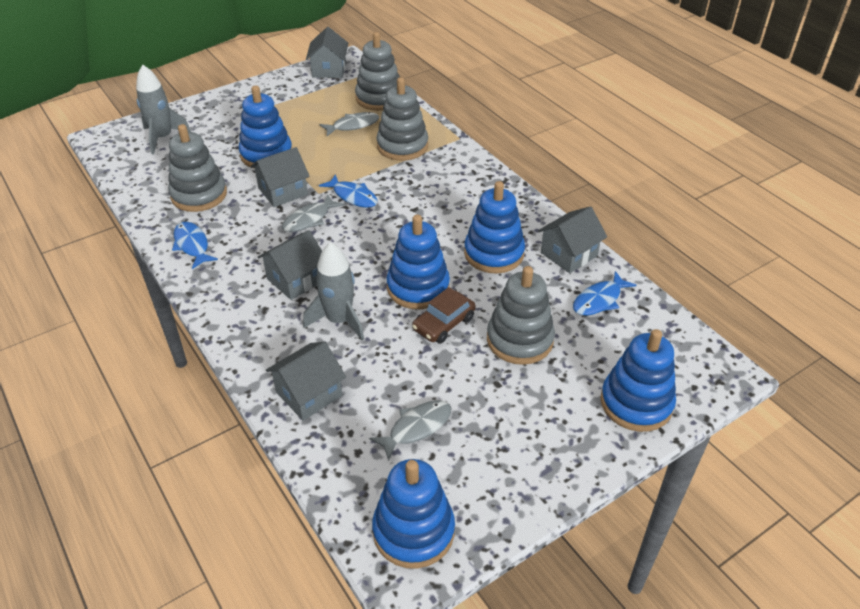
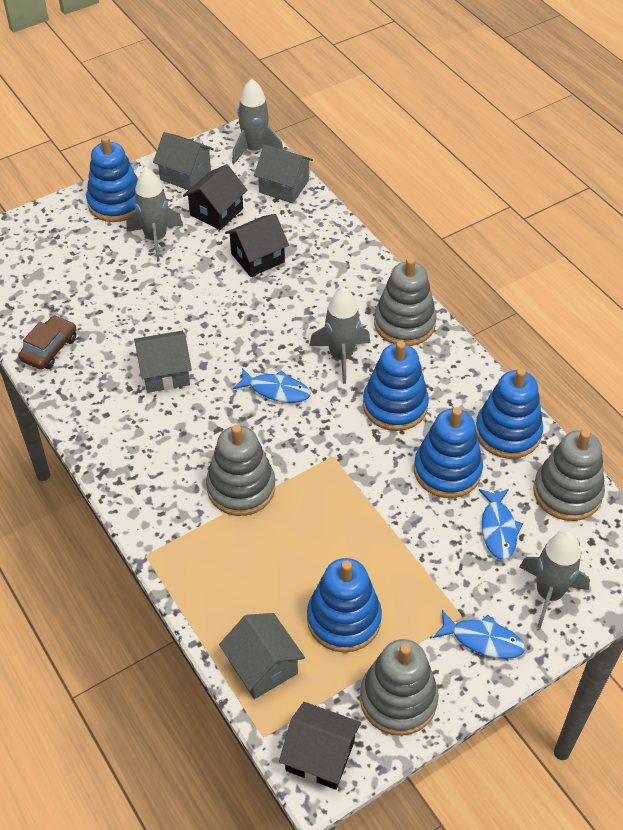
black house: none = 0 -> [183,164,247,230] [225,214,289,277] [279,702,361,790] = 3
grey fish: [282,194,344,232] [319,112,379,136] [369,400,451,461] = 3 -> none = 0
grey house: [251,147,310,207] [258,230,322,300] [266,342,346,421] [306,27,348,78] [538,206,607,273] = 5 -> [134,331,192,393] [153,132,214,190] [219,613,305,699] [254,145,313,203] = 4
grey rocket: [136,65,191,154] [303,242,364,340] = 2 -> [127,168,183,262] [232,79,283,164] [309,287,370,384] [519,531,590,628] = 4

